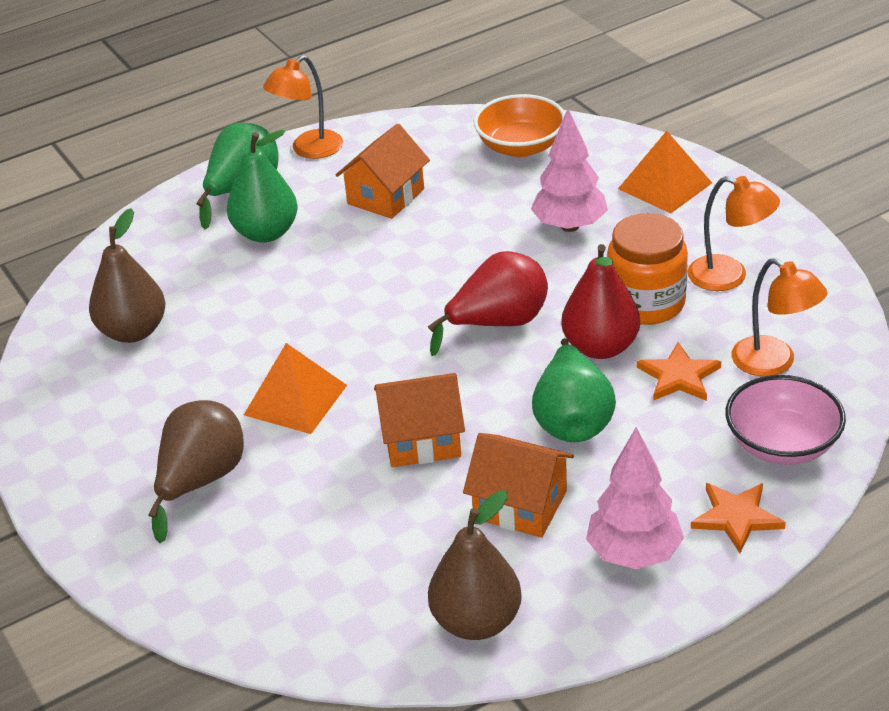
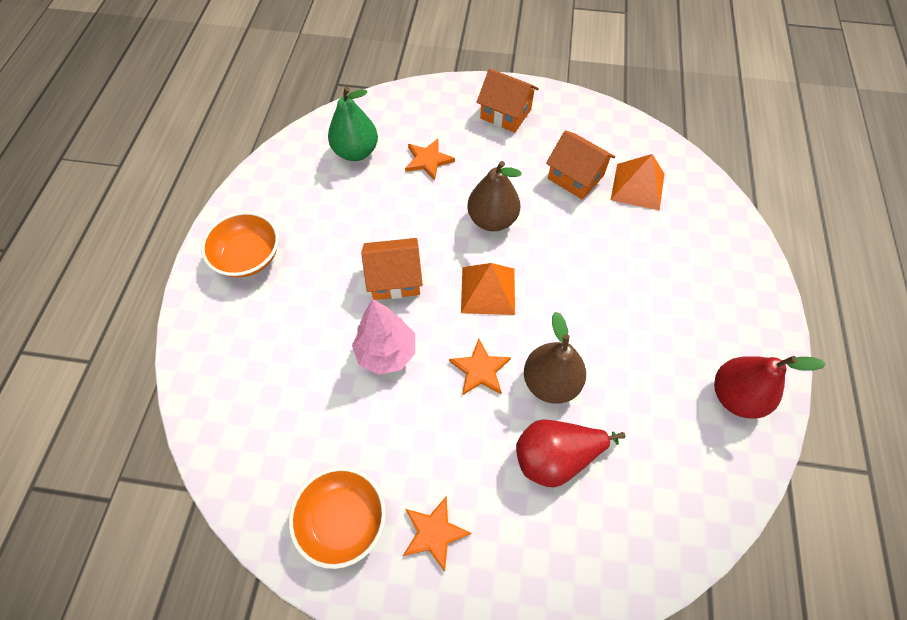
brown pear: [89,208,165,343] [148,400,244,543] [428,490,522,640] = 3 -> [468,161,522,231] [524,312,586,404] = 2
green pear: [196,123,279,229] [227,130,298,243] [532,338,616,442] = 3 -> [328,87,378,161] = 1
orange bowl: [474,94,565,157] = 1 -> [201,212,279,278] [289,467,386,569] = 2
orange jar: [607,213,688,325] = 1 -> none = 0
orange lamp: [263,55,343,159] [687,176,780,291] [731,258,828,377] = 3 -> none = 0
orange star: [637,342,721,401] [691,483,786,553] = 2 -> [403,496,472,572] [405,139,455,181] [449,339,511,396] = 3
pink bowl: [725,375,846,465] = 1 -> none = 0
pink tree: [531,108,608,232] [586,427,684,569] = 2 -> [352,299,415,375] = 1

